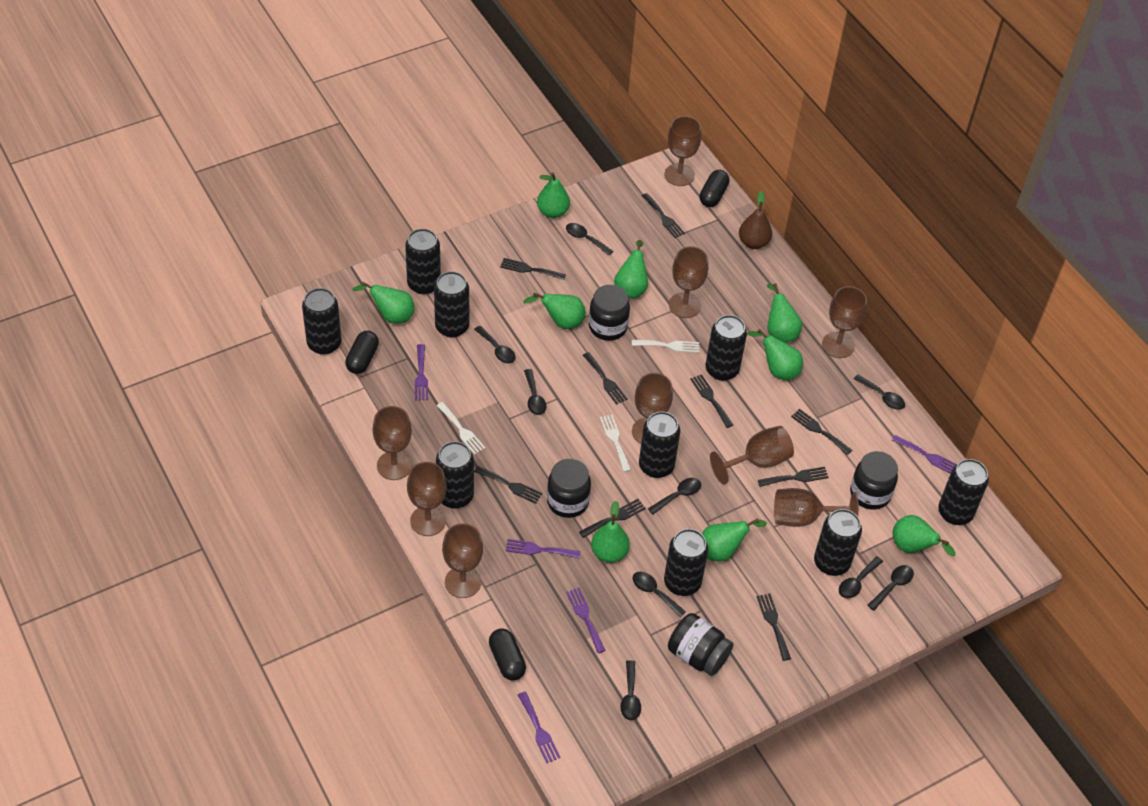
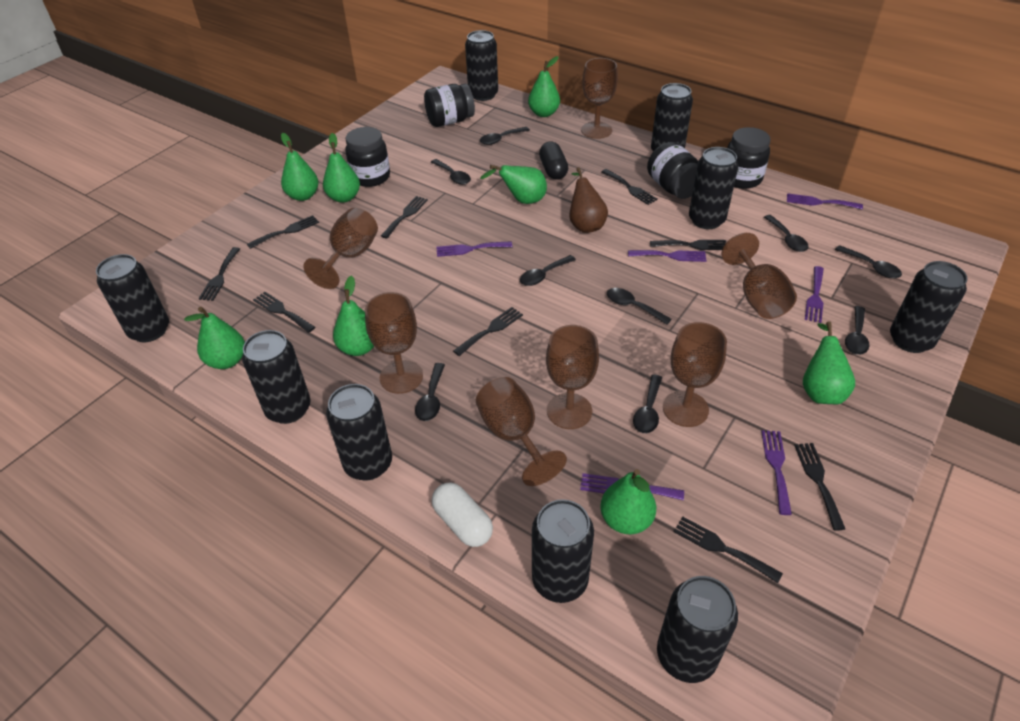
black capsule: [345,331,379,374] [489,628,526,681] [699,170,730,207] = 3 -> [539,142,568,180] = 1
brown goblet: [373,406,412,480] [407,462,447,536] [442,523,483,598] [632,373,673,444] [664,116,702,186] [669,246,708,318] [710,426,794,485] [774,488,859,527] [822,286,867,358] = 9 -> [303,208,378,289] [365,292,423,394] [476,377,567,486] [546,325,599,429] [581,58,618,139] [663,322,727,427] [722,233,797,319] = 7
green pear: [352,282,414,324] [523,293,585,329] [537,172,570,218] [591,501,630,563] [614,240,648,299] [702,518,767,562] [747,329,803,380] [767,283,802,342] [892,515,955,556] = 9 -> [184,307,245,369] [281,133,318,201] [323,133,360,203] [333,276,374,356] [480,165,547,204] [528,56,560,117] [600,469,656,534] [803,321,855,404] = 8
purple fork: [415,344,428,400] [506,539,581,558] [518,692,561,763] [566,588,606,653] [892,435,957,474] = 5 -> [436,241,512,257] [580,473,684,500] [628,250,707,262] [761,430,792,515] [787,193,863,209] [805,266,824,323] = 6
white capsule: none = 0 -> [432,483,493,547] = 1
white fork: [437,402,485,455] [600,414,631,472] [632,340,699,353] = 3 -> none = 0

